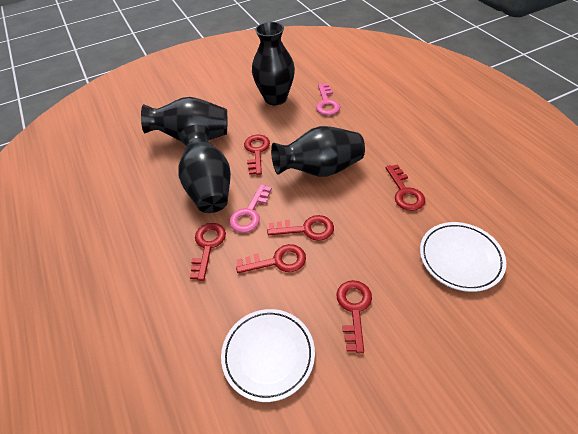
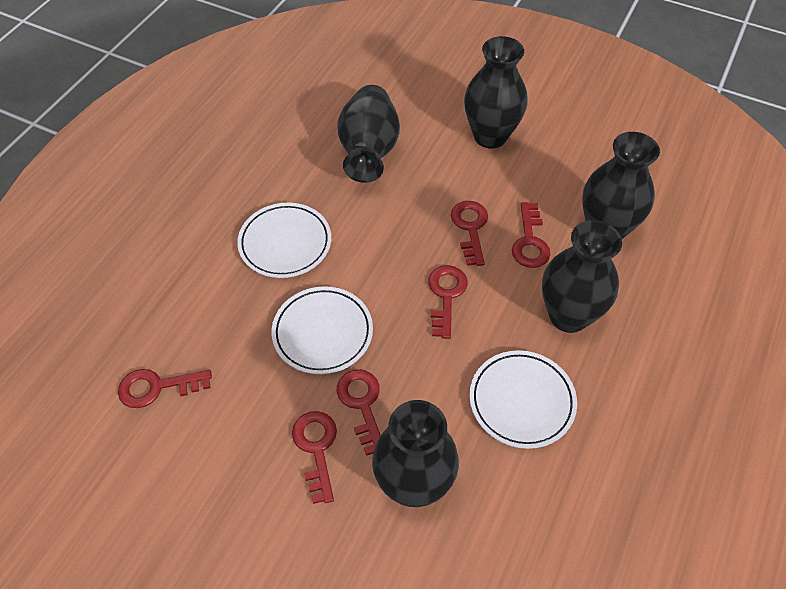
black vase: [141,97,227,142] [178,124,231,213] [252,22,295,105] [271,126,365,177] = 4 -> [337,85,400,183] [372,400,459,507] [464,36,527,149] [542,220,622,333] [583,132,660,239] = 5
pink key: [229,184,272,233] [316,83,340,115] = 2 -> none = 0
white plate: [221,309,315,402] [420,222,506,292] = 2 -> [237,203,331,278] [272,286,373,374] [469,350,577,449] = 3

